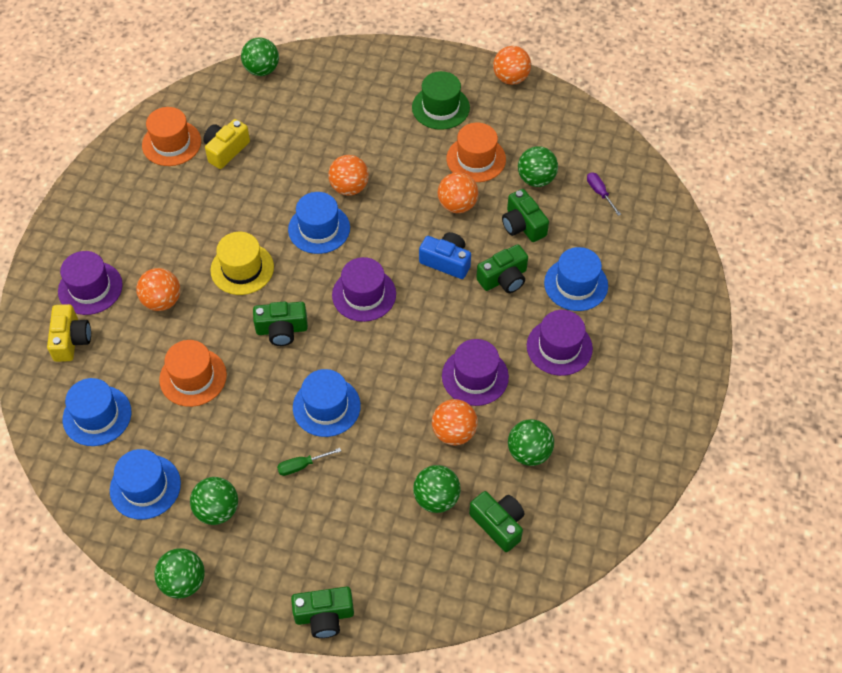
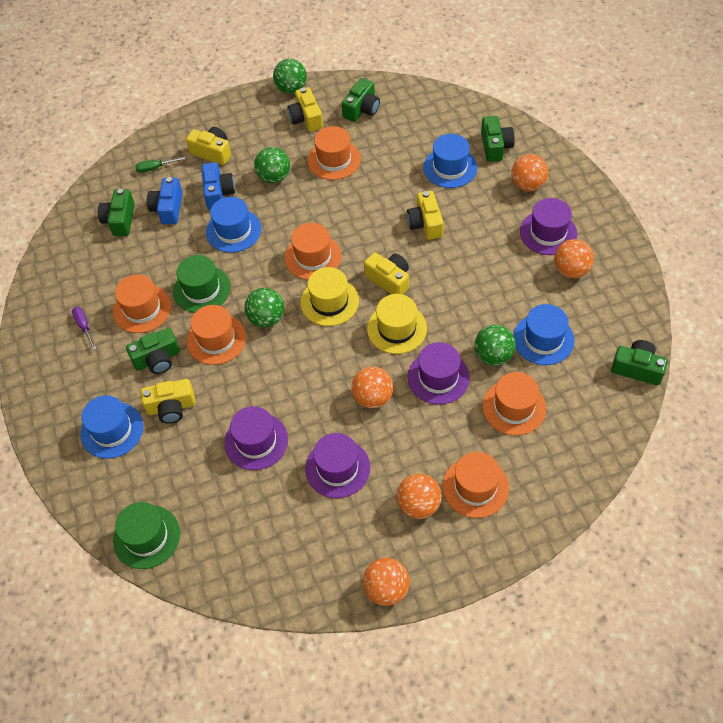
blue camera: [419,232,471,279] = 1 -> [147,177,183,224] [201,162,235,209] = 2
blue hat: [63,378,131,446] [110,449,181,519] [288,192,350,254] [293,369,361,437] [544,247,608,311] = 5 -> [80,396,143,459] [206,197,261,253] [423,134,477,188] [513,304,575,365] = 4
green ball: [154,548,205,599] [190,477,238,525] [241,37,279,76] [413,465,461,513] [508,419,554,466] [518,146,558,187] = 6 -> [245,288,284,327] [254,147,290,184] [273,59,307,94] [474,325,516,366] = 4
green hat: [412,71,470,130] = 1 -> [113,502,180,569] [173,255,231,313] = 2
orange hat: [142,107,201,166] [159,340,227,407] [447,123,506,182] = 3 -> [113,274,171,333] [187,305,246,365] [285,223,341,280] [308,126,361,180] [442,452,509,518] [482,372,546,436] = 6
yellow camera: [47,304,91,362] [203,119,250,169] = 2 -> [141,379,195,423] [186,127,231,165] [287,87,323,132] [364,253,409,294] [407,191,444,240] = 5
yellow hat: [210,232,274,295] = 1 -> [300,267,359,326] [367,294,427,354] = 2

